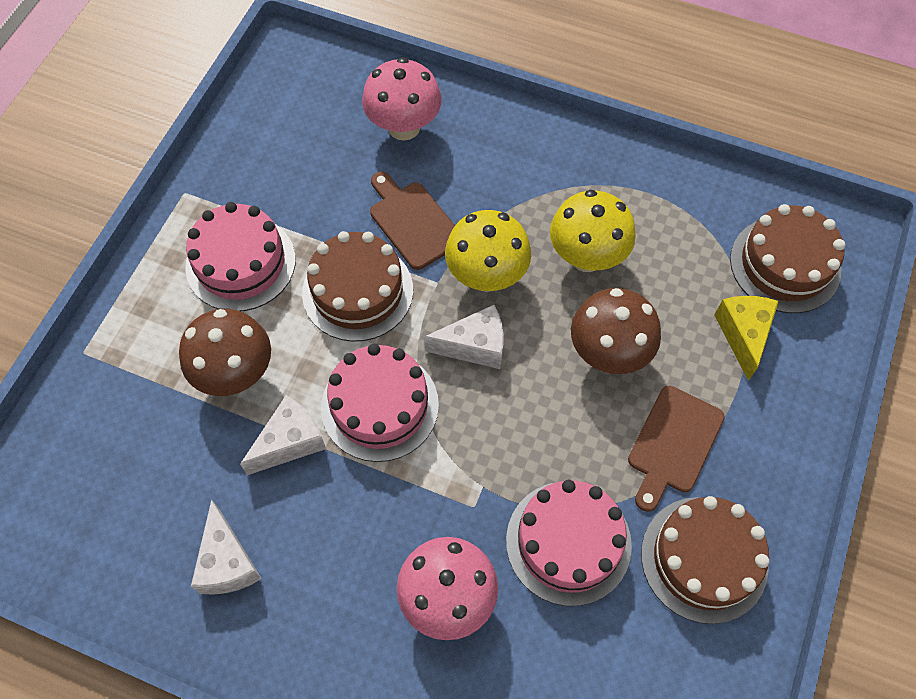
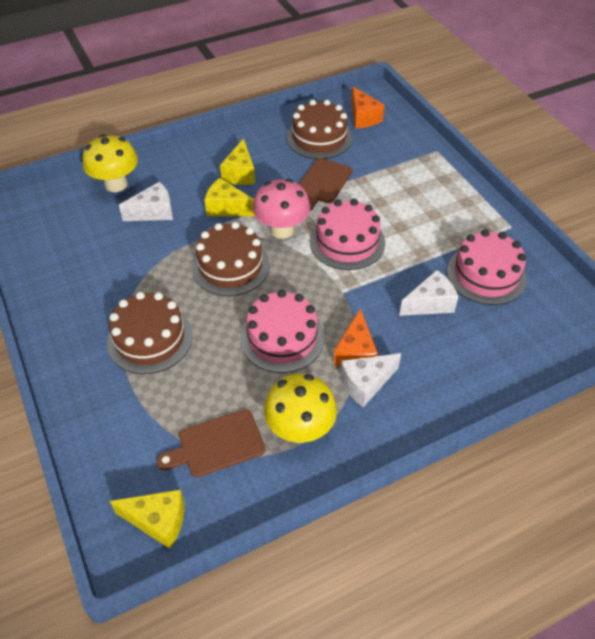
brown mushroom: [179,309,271,396] [571,288,661,374] = 2 -> none = 0
orange cheese: none = 0 -> [334,308,378,367] [351,86,385,129] = 2
pink mushroom: [362,57,442,141] [397,537,498,640] = 2 -> [253,179,311,239] = 1
yellow cheese: [714,296,779,381] = 1 -> [110,489,184,549] [205,178,255,216] [220,138,255,185] = 3

